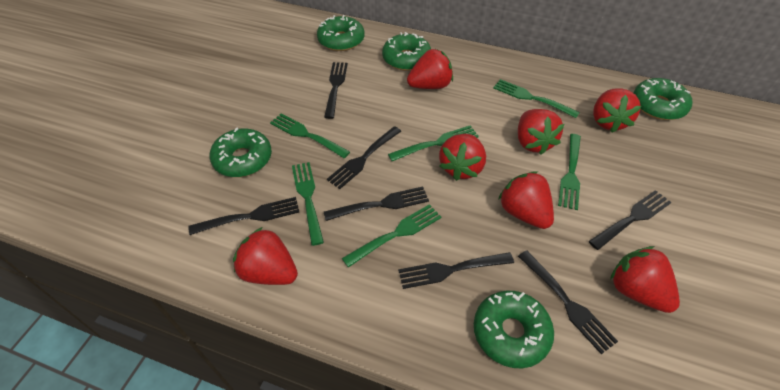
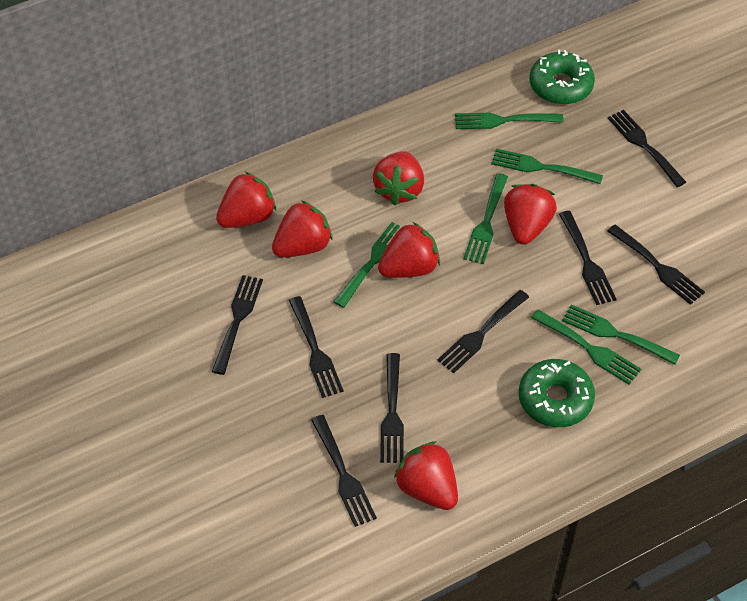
black fork: [188,197,299,235] [324,62,348,119] [324,186,429,221] [327,126,401,189] [398,252,514,289] [518,250,618,354] [589,190,671,250] = 7 -> [212,275,263,375] [289,296,344,398] [311,415,377,527] [380,353,404,463] [437,290,529,373] [559,211,617,305] [607,224,705,305] [608,110,686,187] = 8
green donut: [210,128,272,177] [317,15,364,51] [382,32,431,71] [474,291,554,368] [634,78,692,120] = 5 -> [519,359,595,427] [530,50,595,105] = 2
red strawberry: [233,227,298,285] [407,49,453,89] [439,134,486,181] [498,171,554,229] [518,109,564,155] [593,88,641,133] [610,246,680,313] = 7 -> [216,172,276,228] [272,200,333,258] [373,151,424,205] [378,222,440,278] [394,441,458,510] [504,184,557,245] = 6

